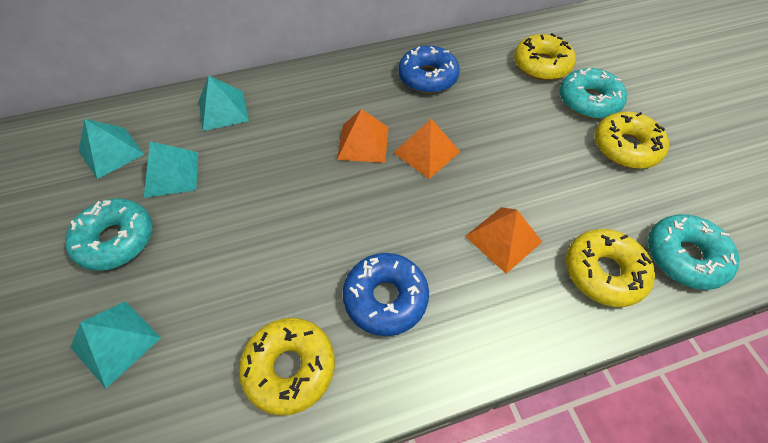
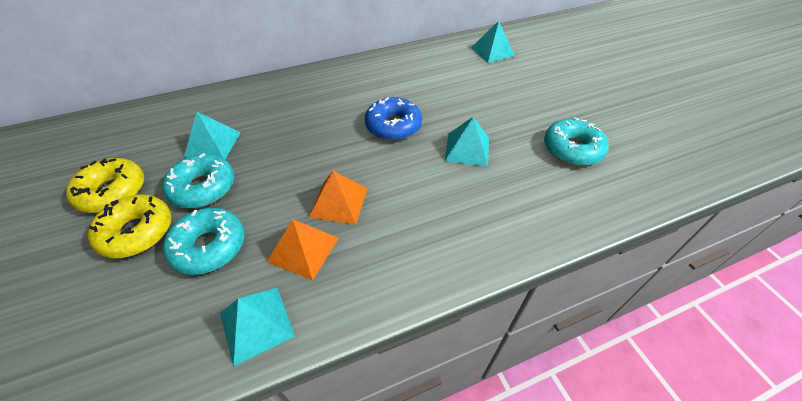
blue donut: [343,253,429,336] [398,45,460,93] = 2 -> [365,97,422,141] = 1
orange pyramid: [337,109,389,163] [393,119,460,179] [465,207,542,274] = 3 -> [267,219,339,280] [309,171,368,225] = 2
yellow donut: [239,318,335,416] [514,33,576,80] [566,229,655,307] [595,112,669,169] = 4 -> [66,158,144,213] [88,195,172,258] = 2

